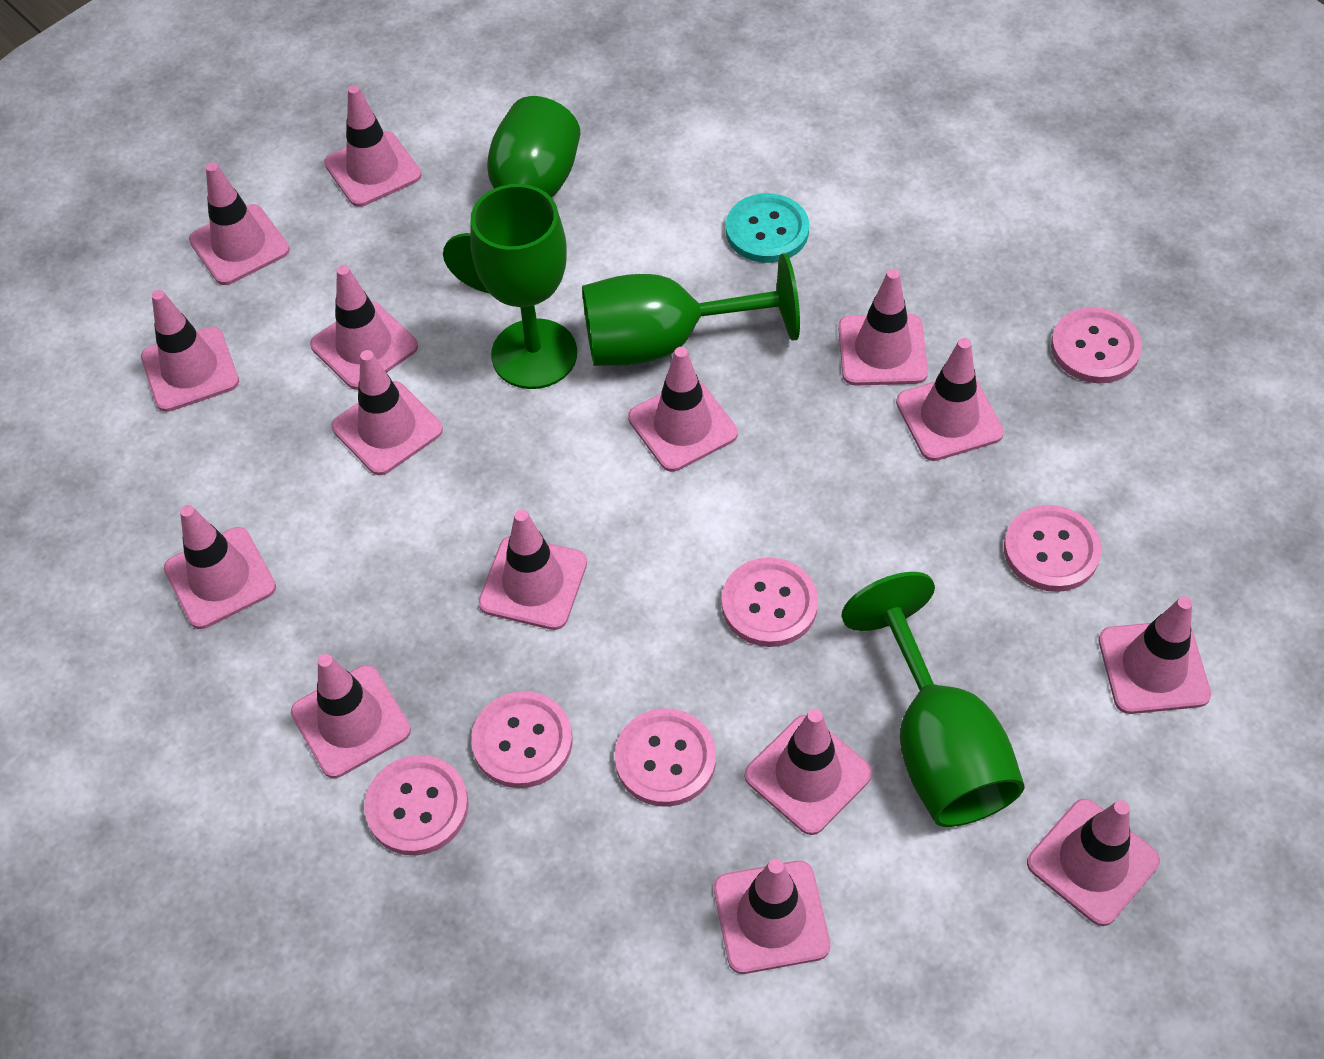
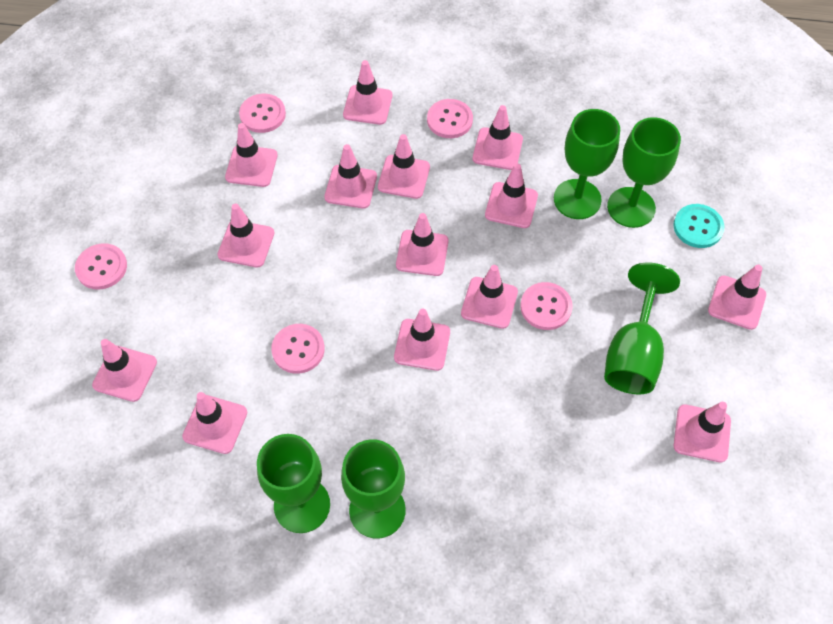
green goblet: [443,96,581,293] [470,184,577,389] [582,253,800,366] [841,572,1025,827] = 4 -> [257,434,330,533] [341,439,406,539] [554,109,620,219] [604,263,680,394] [607,117,681,228] = 5
pink button: [364,755,469,855] [471,691,573,788] [614,708,716,807] [721,557,818,647] [1004,505,1101,592] [1051,307,1142,383] = 6 -> [75,243,127,290] [239,94,286,133] [271,324,325,374] [427,99,473,138] [521,282,573,330] = 5
pink traffic cone: [141,290,239,412] [164,505,276,629] [189,162,290,285] [291,654,411,778] [310,265,418,390] [324,85,422,207] [332,350,443,475] [478,509,587,630] [628,347,738,472] [714,859,830,974] [744,709,872,835] [838,269,928,386] [896,338,1004,461] [1027,799,1160,926] [1099,596,1211,714] = 15 -> [92,339,157,402] [182,392,247,454] [218,204,274,268] [225,123,278,187] [324,144,377,208] [343,60,392,125] [378,134,430,199] [394,309,450,371] [396,213,449,276] [461,265,518,329] [473,105,523,170] [485,163,538,228] [674,402,731,462] [708,265,766,330] = 14

